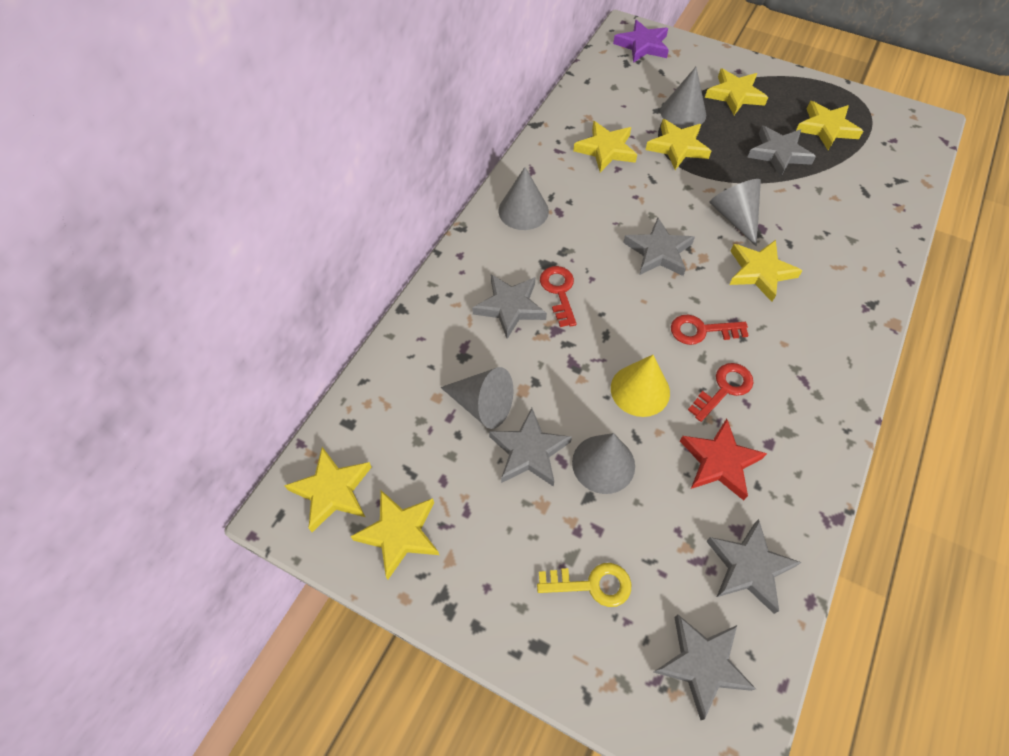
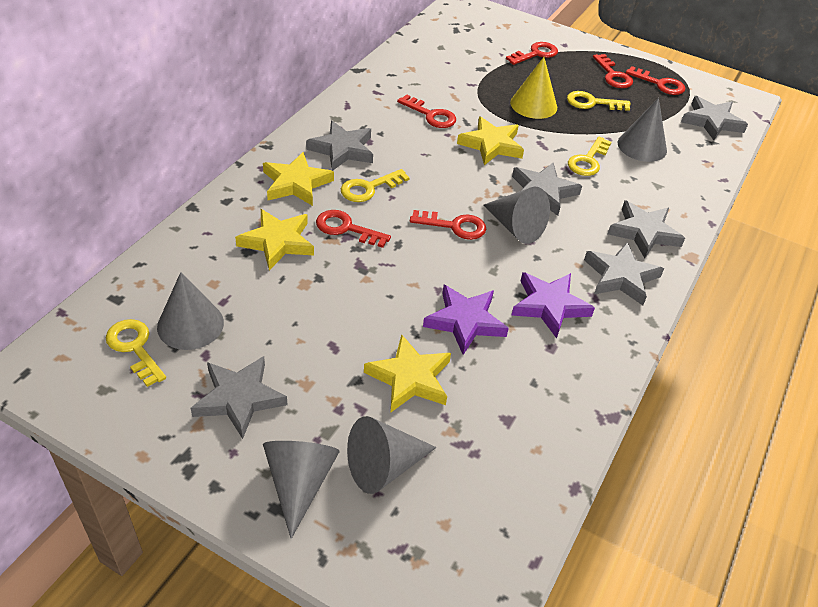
purple star: [613,20,669,63] = 1 -> [423,285,509,355] [512,272,595,338] = 2
red key: [540,266,577,327] [671,315,749,345] [688,363,753,422] = 3 -> [316,210,391,248] [397,94,456,128] [410,210,486,240] [506,42,558,65] [593,54,633,88] [626,66,685,95] = 6
red star: [680,419,767,500] = 1 -> none = 0
yellow key: [537,563,631,607] = 1 -> [106,319,166,387] [341,169,410,202] [567,91,631,111] [568,137,612,176] = 4
yellow star: [284,447,372,532] [350,490,439,579] [573,121,637,172] [646,119,711,170] [705,69,768,115] [729,240,802,302] [796,101,863,150] = 7 -> [235,209,314,270] [263,152,334,206] [364,334,451,412] [457,116,524,165] = 4

